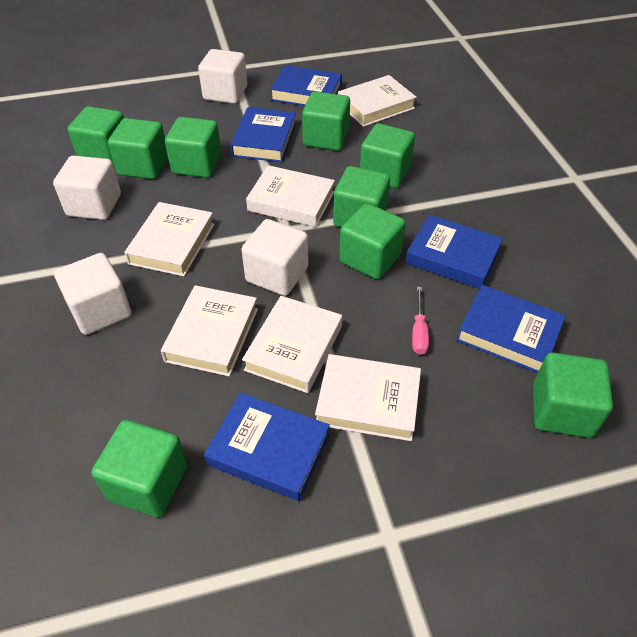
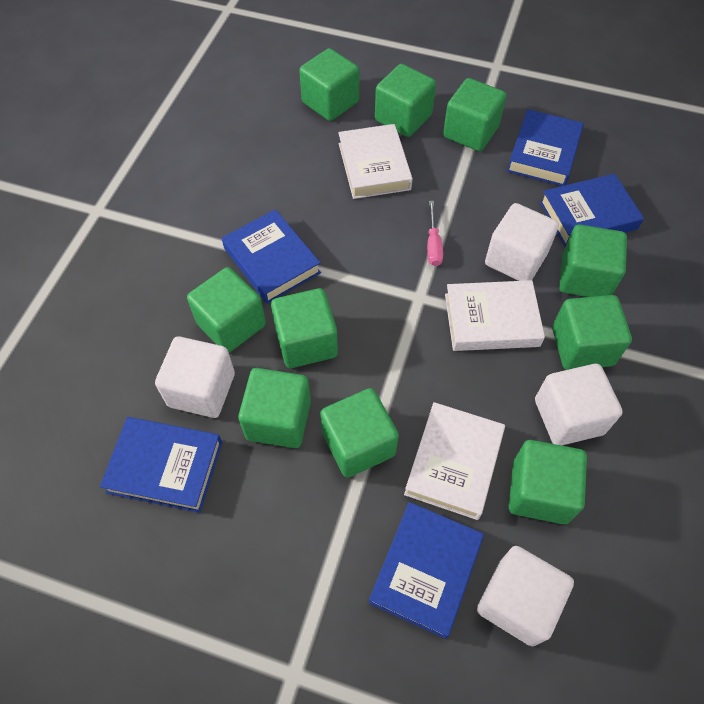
green cube: [67,106,124,167] [91,420,188,517] [108,118,168,179] [165,117,221,178] [302,91,350,151] [333,166,390,227] [339,203,406,279] [360,123,415,188] [533,352,613,438] = 9 -> [187,267,266,353] [238,368,311,448] [271,288,338,368] [299,48,360,121] [320,388,399,478] [375,64,436,137] [443,78,507,151] [509,440,587,524] [552,295,632,370] [559,225,627,297] = 10
white book: [124,202,214,276] [161,285,258,376] [242,296,342,393] [246,165,335,227] [315,354,421,441] [338,75,416,127] = 6 -> [338,124,413,199] [404,402,505,520] [445,280,545,351] = 3

